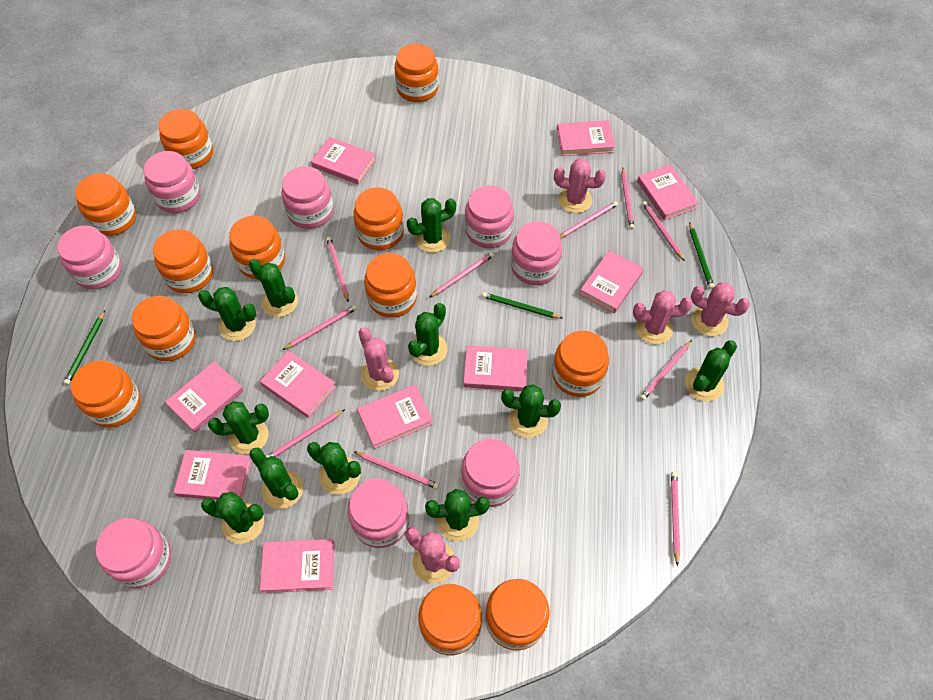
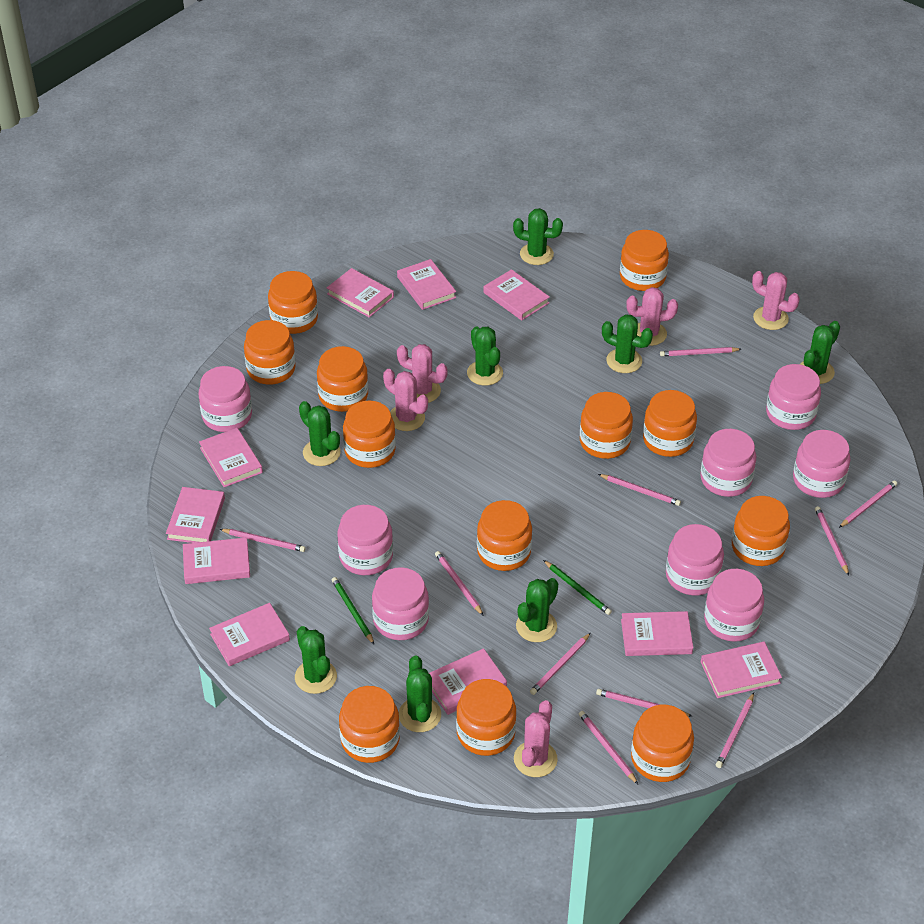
green cactus: [198,287,256,341] [201,492,264,544] [208,401,269,454] [249,259,298,317] [249,447,303,509] [307,442,361,495] [407,198,456,253] [408,303,448,366] [425,489,490,541] [501,384,561,438] [685,340,737,402] = 11 -> [295,626,337,694] [299,401,341,466] [399,656,441,732] [467,326,503,386] [513,208,563,265] [516,578,558,642] [602,314,653,373] [800,321,840,384] = 8
green pencil: [64,311,105,385] [482,292,562,318] [689,222,714,289] = 3 -> [332,577,374,644] [543,560,612,615] = 2

